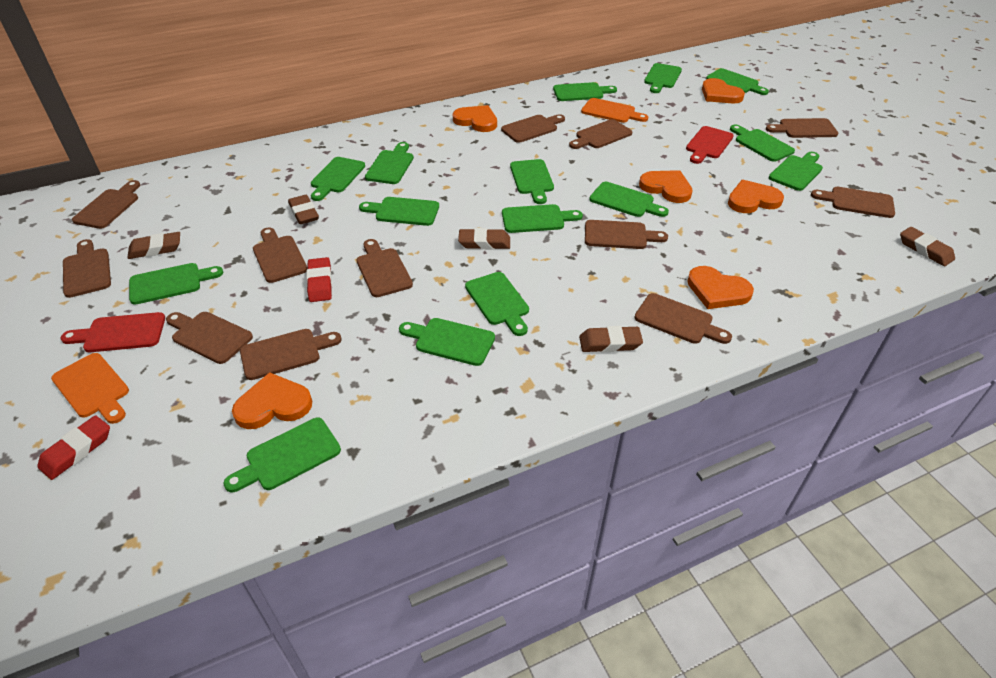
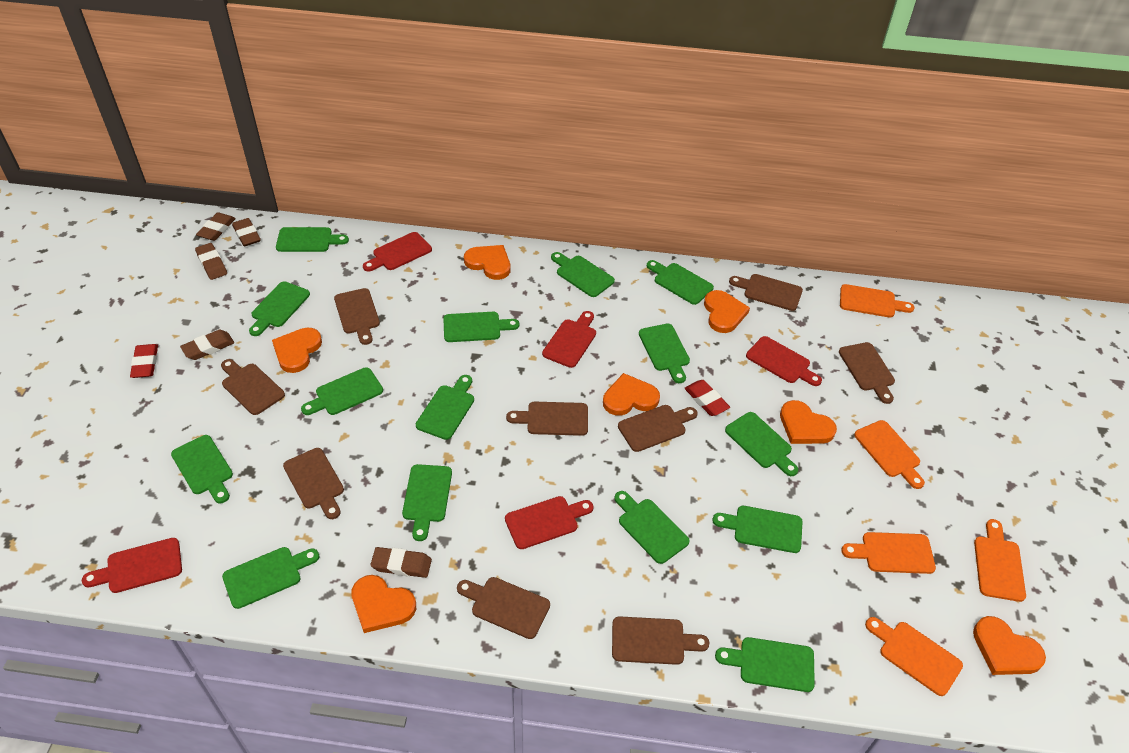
brown cutting board: [63,239,111,298] [72,180,140,229] [166,312,253,364] [240,329,341,380] [253,227,307,283] [356,239,413,297] [501,114,565,143] [569,119,632,149] [585,220,668,249] [634,293,732,344] [766,118,838,138] [811,187,895,218] = 12 -> [221,359,285,415] [283,448,344,519] [334,288,380,345] [457,577,550,639] [506,402,588,436] [612,616,709,665] [618,405,698,452] [729,274,803,311] [839,342,895,404] = 9
orange cutting board: [51,353,129,424] [581,98,648,123] = 2 -> [840,284,915,318] [841,532,936,574] [854,420,925,489] [865,617,963,696] [974,519,1026,602] = 5
orange heart: [232,372,312,429] [453,105,497,132] [639,170,693,203] [687,266,754,309] [702,78,745,104] [728,180,784,213] = 6 -> [272,327,322,373] [352,575,416,633] [464,245,510,280] [603,373,660,416] [704,290,750,333] [780,400,837,444] [973,616,1046,675] = 7
red cutting board: [61,312,165,352] [686,126,734,164] = 2 -> [82,538,182,593] [363,232,432,272] [505,496,594,549] [542,311,596,368] [746,336,822,386] = 5

